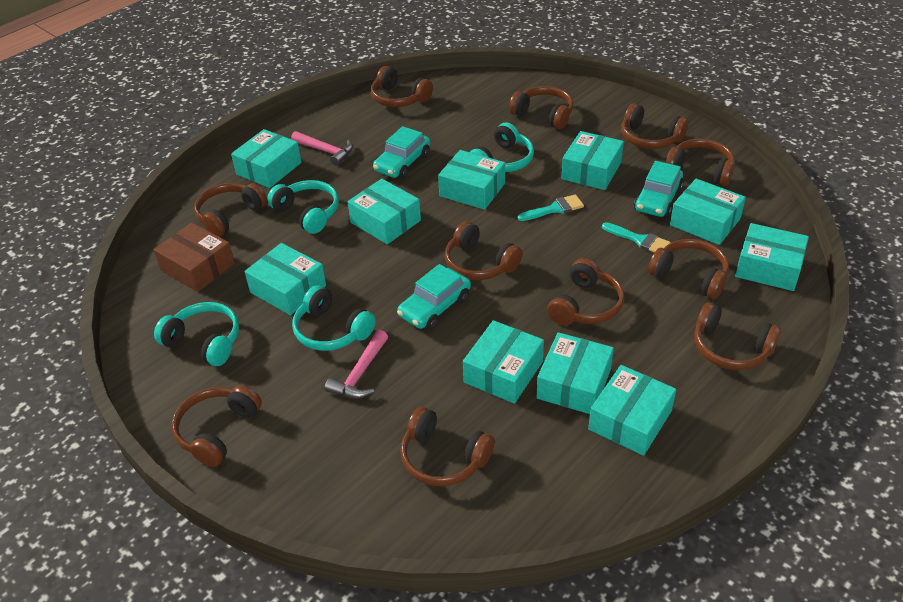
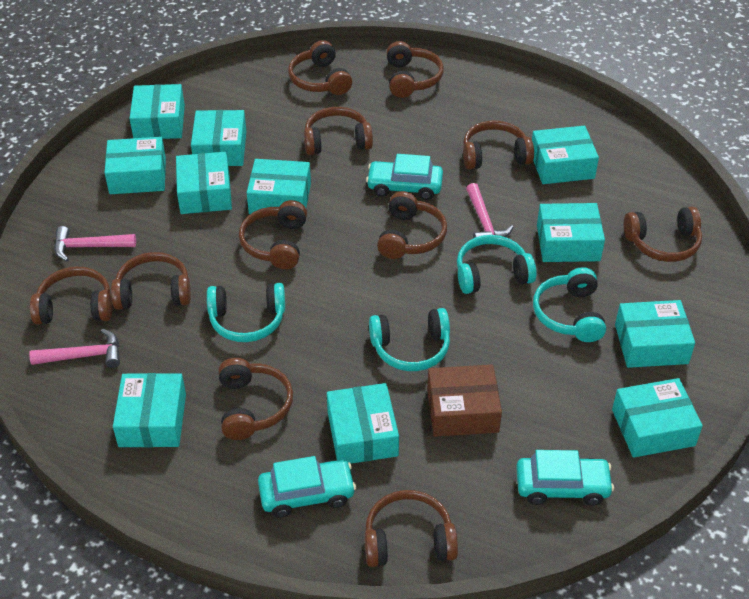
pink hammer: [291,131,353,166] [325,330,388,398] = 2 -> [29,329,120,368] [54,226,136,261] [466,183,513,238] = 3
turquoise box: [231,129,301,188] [245,243,326,315] [348,179,421,244] [438,150,505,210] [463,320,544,404] [536,332,614,414] [561,131,624,190] [588,365,676,456] [670,179,746,245] [735,223,809,291] = 10 -> [105,137,166,194] [113,373,186,447] [129,84,185,139] [176,152,232,214] [191,110,246,166] [247,159,311,214] [327,383,399,464] [532,126,599,184] [537,203,605,262] [612,378,703,458] [615,300,695,368] = 11
turquoise brush: [518,194,584,221] [602,222,671,253] = 2 -> none = 0

